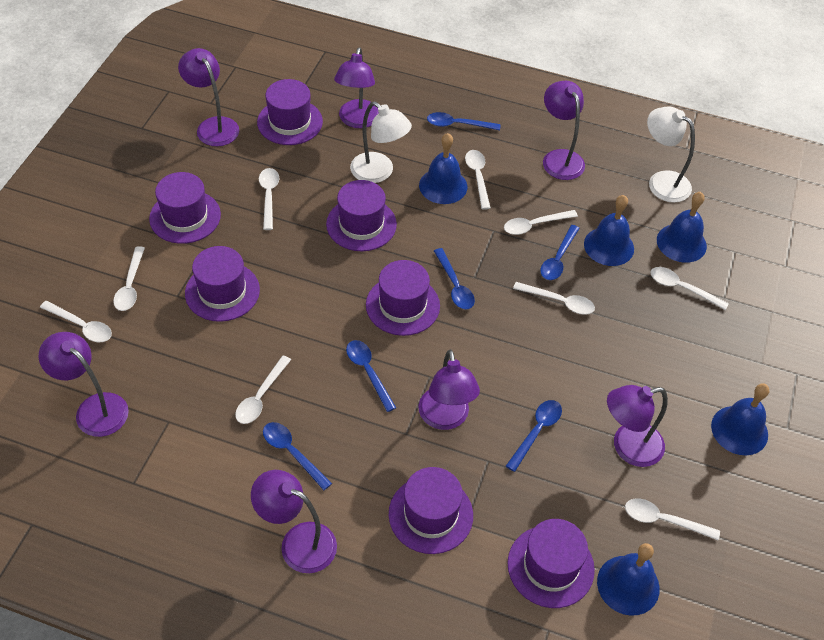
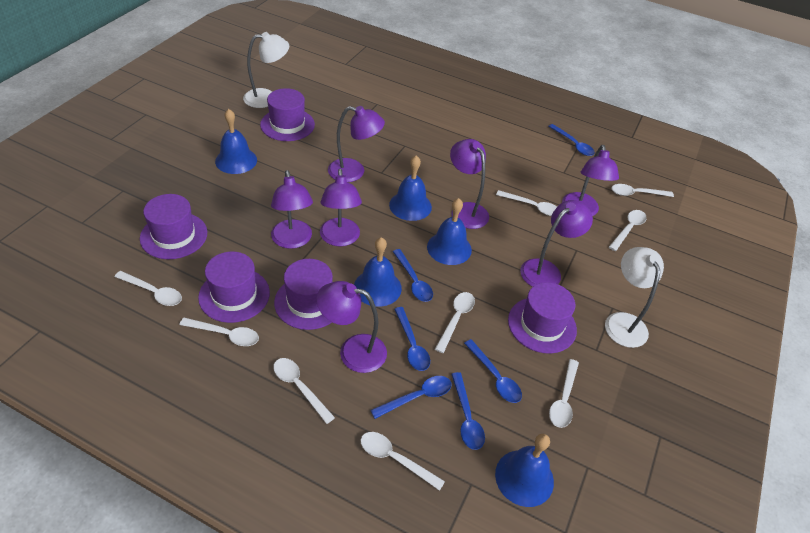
purple hat: [149,172,221,244] [185,246,260,322] [257,79,323,145] [326,180,397,251] [366,260,440,336] [389,467,473,554] [507,519,595,608] = 7 -> [140,194,207,259] [198,251,270,323] [260,88,315,141] [274,259,333,330] [508,282,577,354] = 5

